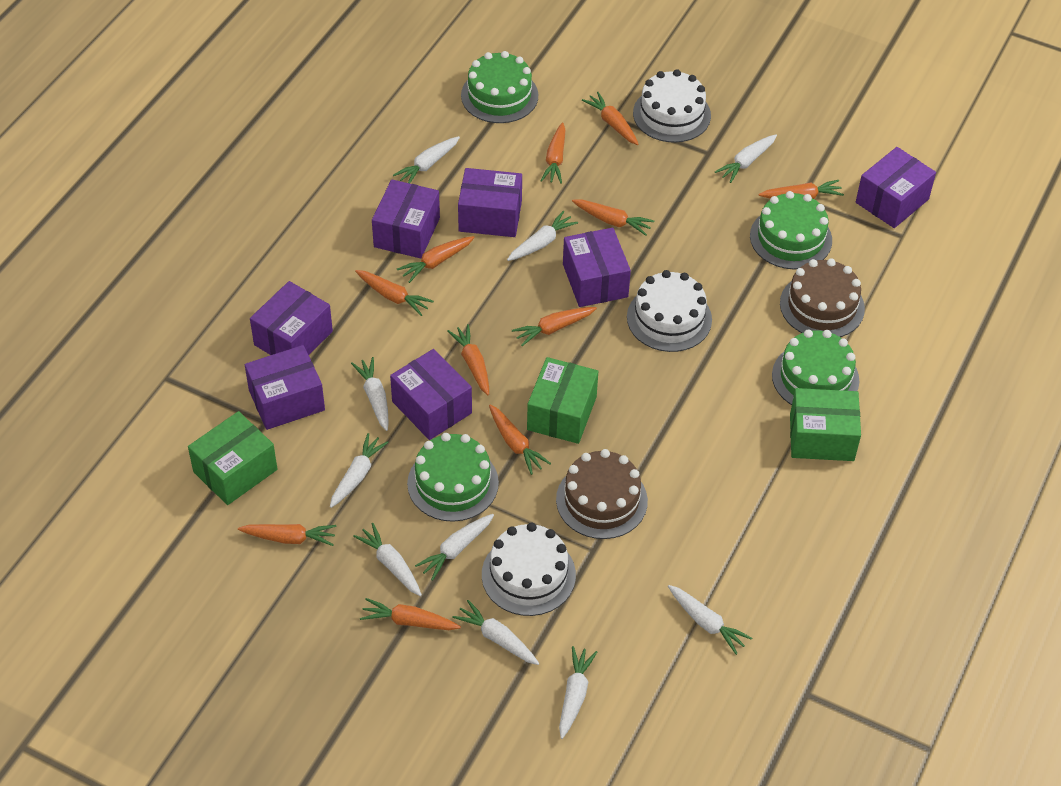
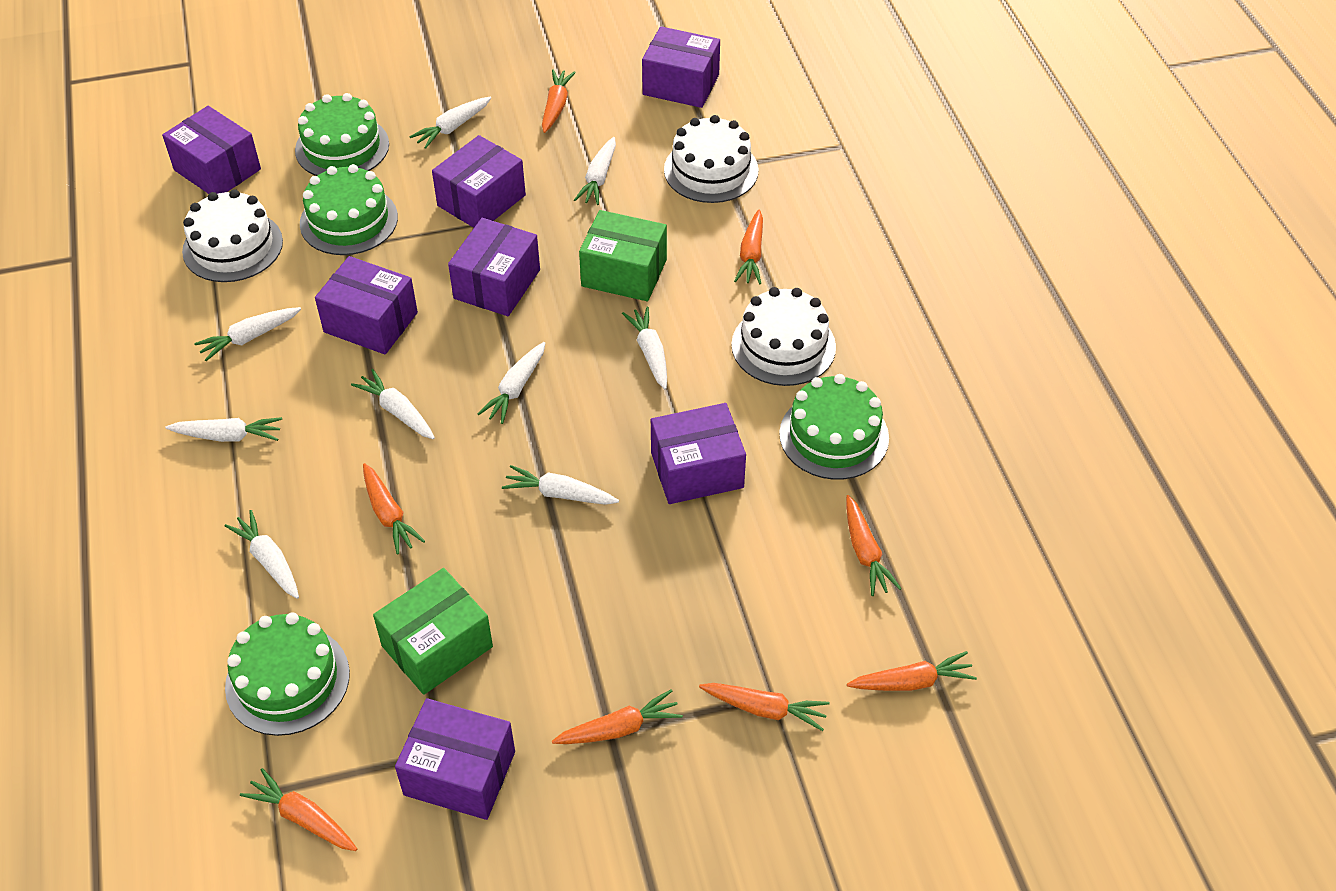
brown cake: [556,449,648,539] [780,259,865,337] = 2 -> none = 0
green box: [188,411,277,505] [527,357,598,444] [790,388,861,461] = 3 -> [373,568,493,695] [579,210,667,301] = 2
orange carrot: [238,524,336,546] [355,270,434,316] [360,598,461,630] [397,236,475,283] [447,324,489,395] [489,405,551,475] [512,307,597,346] [541,122,566,184] [572,199,654,236] [582,92,639,145] [758,180,844,199] = 11 -> [240,768,357,851] [363,463,425,555] [542,69,576,133] [552,689,683,744] [699,683,830,731] [734,210,763,284] [846,495,902,596] [847,651,977,691] = 8
white carrot: [330,433,389,508] [351,357,389,431] [353,523,422,596] [393,136,460,183] [415,514,494,581] [452,600,539,665] [507,211,578,261] [559,646,597,739] [668,585,752,655] [715,134,777,183] = 10 -> [166,417,282,442] [194,307,301,361] [225,510,299,599] [351,369,435,439] [409,97,491,149] [478,342,545,424] [502,465,619,505] [574,137,616,205] [622,307,667,389] = 9

